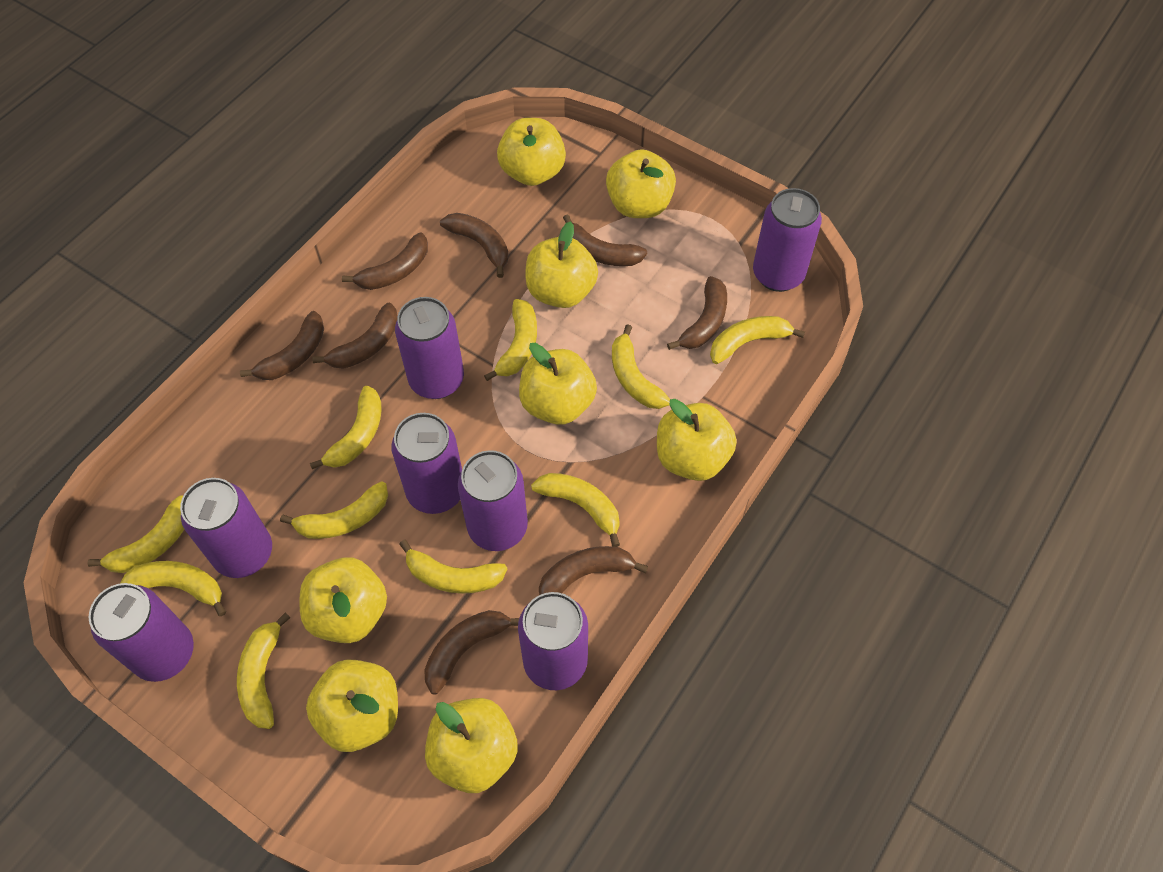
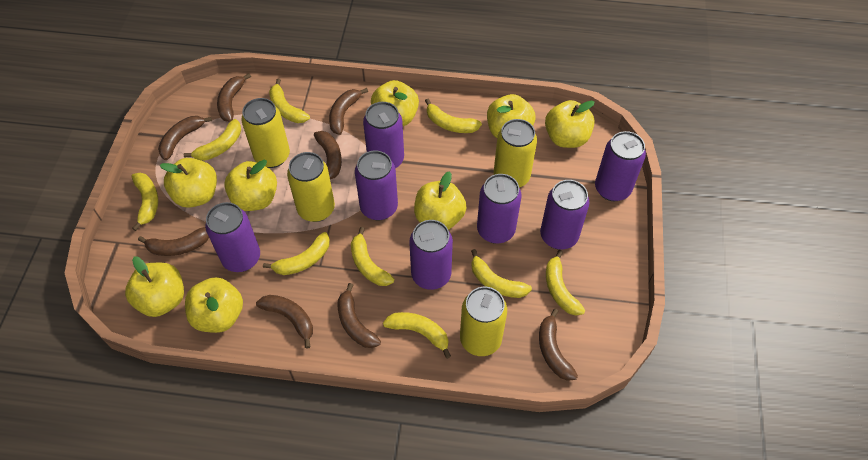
yellow banana: [87,495,184,573] [120,561,226,616] [237,612,291,729] [280,481,388,539] [310,386,381,469] [399,540,507,594] [484,299,537,381] [531,473,620,547] [612,324,670,409] [710,316,805,364] = 10 -> [131,173,158,231] [184,119,241,161] [263,232,330,275] [269,79,310,123] [351,227,394,286] [383,312,451,359] [425,99,482,133] [471,249,532,298] [546,250,585,316] = 9
yellow can: none = 0 -> [241,98,290,168] [287,152,335,222] [460,287,507,356] [494,119,537,187] = 4

